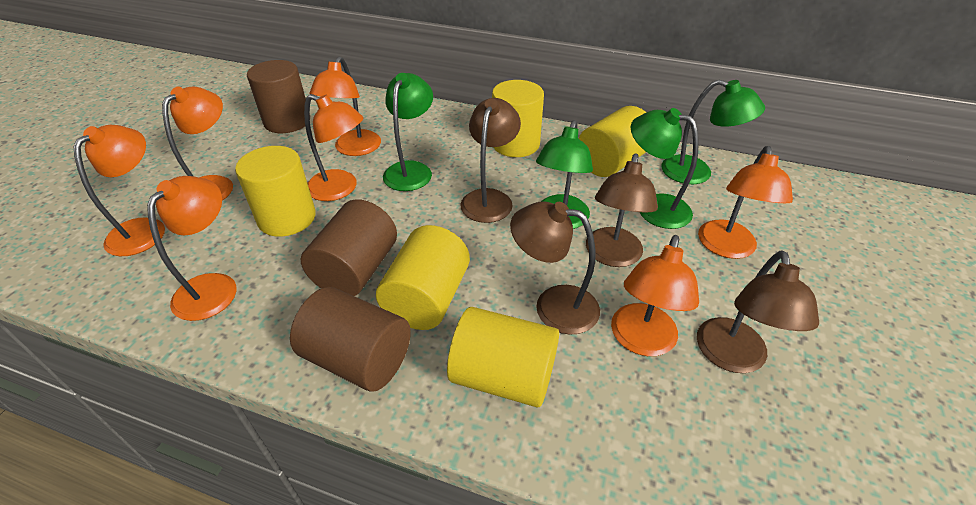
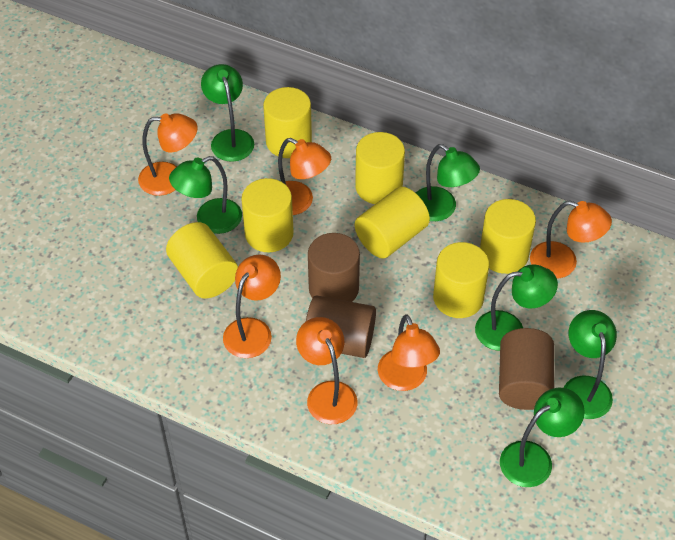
brown lamp: [460,98,521,223] [510,201,600,335] [586,154,658,267] [697,250,819,373] = 4 -> none = 0
green lamp: [383,73,433,191] [536,120,593,229] [631,108,699,229] [661,80,765,184] = 4 -> [169,156,242,234] [201,64,254,162] [416,144,480,221] [475,265,558,351] [500,388,585,487] [564,310,617,419] = 6
orange lamp: [73,125,165,256] [147,176,236,321] [162,86,233,201] [304,94,363,201] [310,56,381,156] [611,235,699,356] [698,146,793,259] = 7 -> [138,113,198,196] [223,254,281,358] [278,138,331,215] [296,317,358,424] [378,314,440,391] [530,201,612,279] = 6
yellow cylinder: [235,146,316,237] [376,225,470,330] [447,307,559,408] [492,80,544,157] [579,106,647,177] = 5 -> [166,222,238,298] [241,178,294,253] [263,87,312,158] [355,132,405,204] [355,187,430,258] [433,242,489,318] [480,199,536,274] = 7

